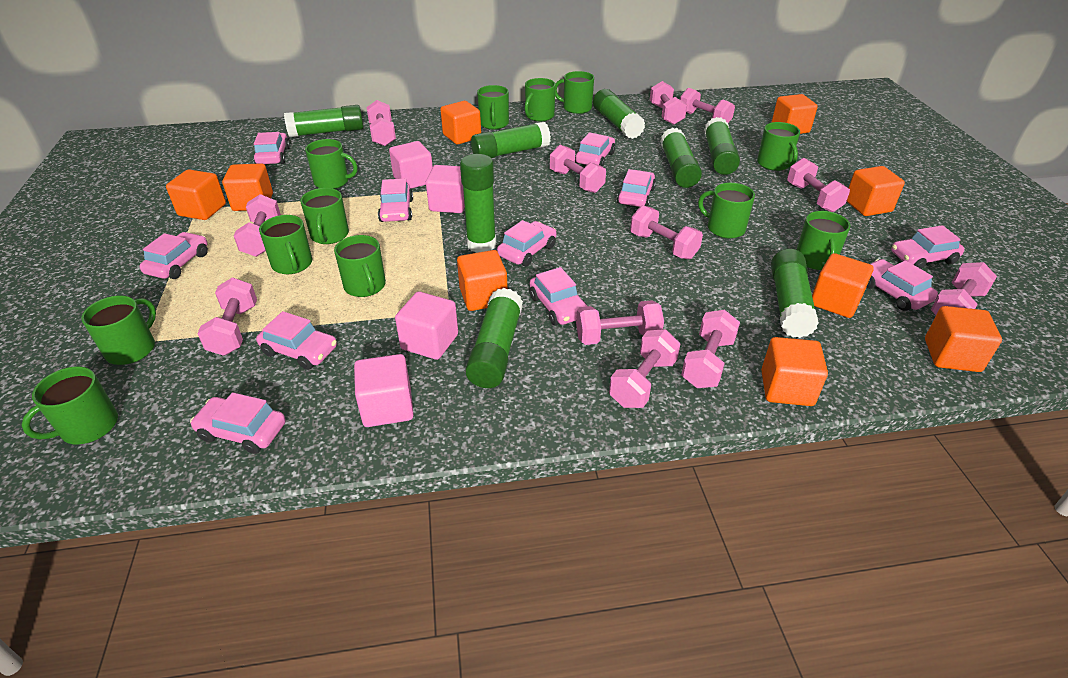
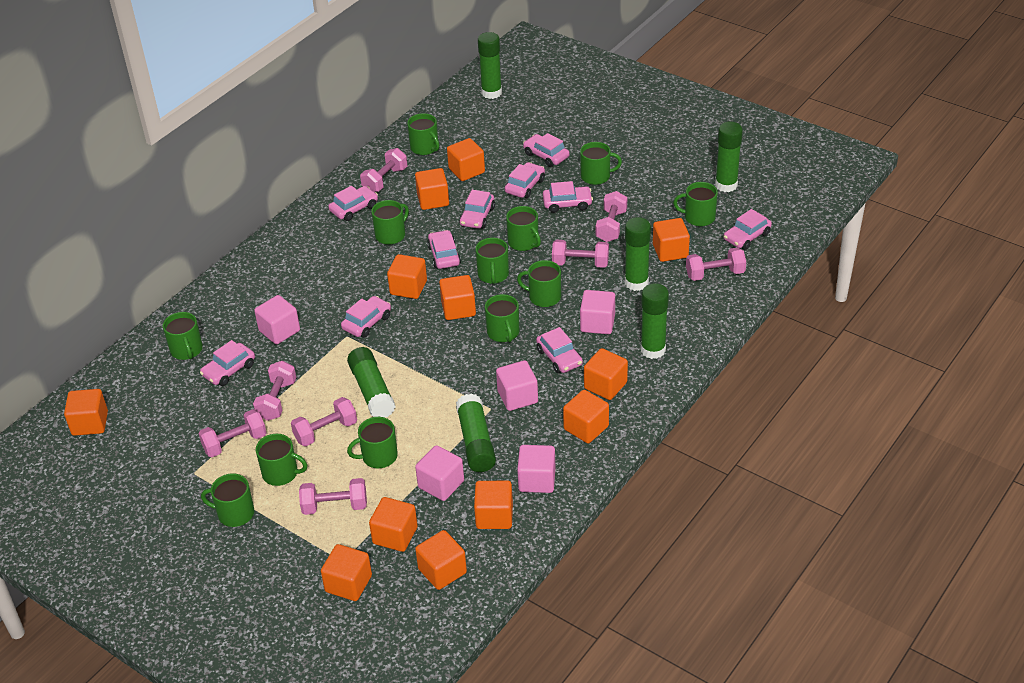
green glue stick: [284,105,364,137] [460,154,496,253] [465,288,523,388] [471,122,551,158] [593,89,645,139] [660,128,702,188] [704,117,740,175] [771,249,819,338] = 8 -> [347,347,396,418] [456,394,496,472] [478,32,502,99] [625,217,651,291] [641,283,669,359] [715,122,743,192] = 6
orange cube: [166,169,226,220] [222,163,273,211] [440,101,481,144] [457,250,508,311] [761,337,828,406] [772,94,818,134] [812,253,874,318] [846,166,905,216] [925,306,1002,372] = 9 -> [64,389,108,436] [321,544,372,601] [369,497,418,552] [387,254,427,299] [415,168,449,210] [415,530,467,590] [439,275,476,320] [447,138,485,181] [474,481,513,529] [563,390,609,443] [584,348,628,400] [653,218,690,262] = 12
pink car: [139,232,208,279] [190,392,286,454] [253,132,290,164] [256,311,337,370] [378,179,413,222] [497,220,556,266] [530,267,587,325] [575,132,615,167] [617,169,656,207] [866,259,938,311] [891,225,964,269] = 11 -> [200,340,255,386] [328,186,378,221] [341,296,391,338] [427,230,461,269] [459,190,495,229] [505,162,545,198] [523,133,570,167] [536,327,583,373] [543,181,593,213] [724,209,772,250] = 10
pink cube: [354,354,414,427] [389,141,433,189] [395,292,458,360] [426,165,465,213] = 4 -> [254,295,300,344] [415,445,464,501] [496,360,538,411] [517,445,556,493] [580,290,615,334] = 5
pink dumbbell: [197,278,257,356] [234,194,281,257] [366,100,396,146] [550,145,606,193] [576,300,664,345] [609,329,680,408] [630,205,703,259] [650,81,687,125] [680,88,735,123] [681,310,740,388] [787,158,850,212] [931,262,997,315] = 12 -> [198,409,267,457] [253,361,296,421] [291,397,357,446] [299,478,367,515] [360,148,407,192] [552,240,609,268] [596,191,627,242] [686,247,746,281] = 8

